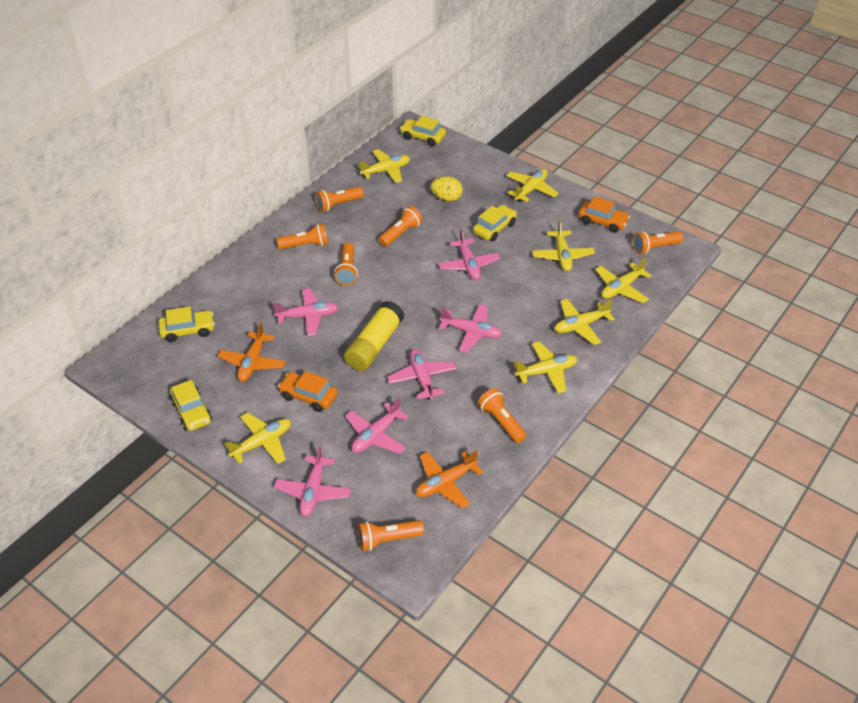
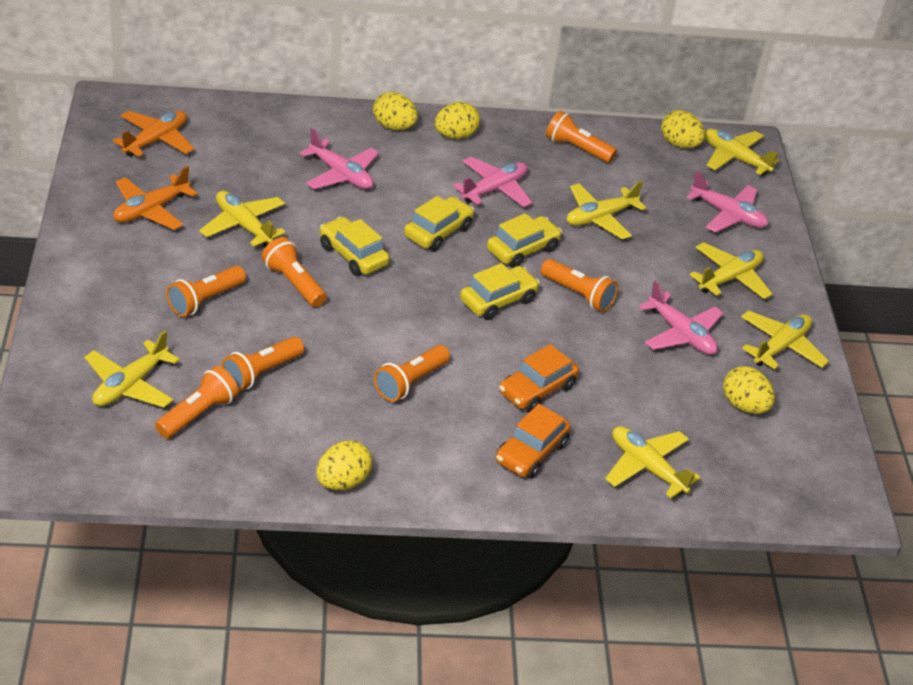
pink plane: [273,288,338,336] [274,445,351,517] [345,398,409,454] [387,349,457,400] [438,229,500,280] [439,304,502,352] = 6 -> [300,128,379,189] [453,157,532,207] [639,281,724,355] [686,171,769,233] = 4
yellow egg: [431,176,463,201] = 1 -> [316,440,372,490] [373,92,418,130] [435,102,480,139] [661,110,705,148] [723,366,775,414] = 5
yellow glue stick: [344,301,404,371] = 1 -> none = 0

